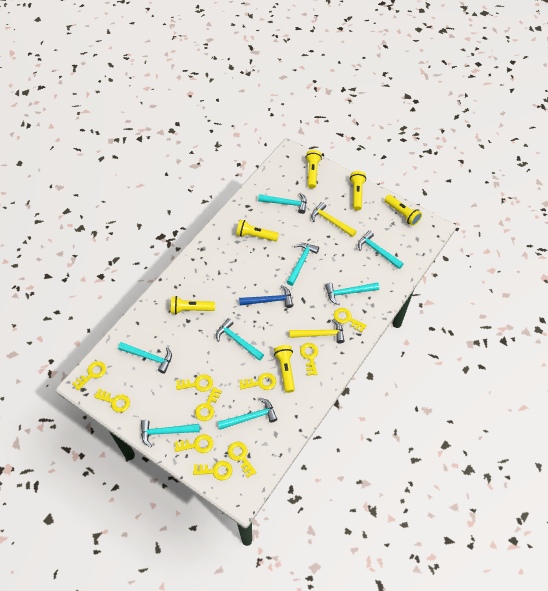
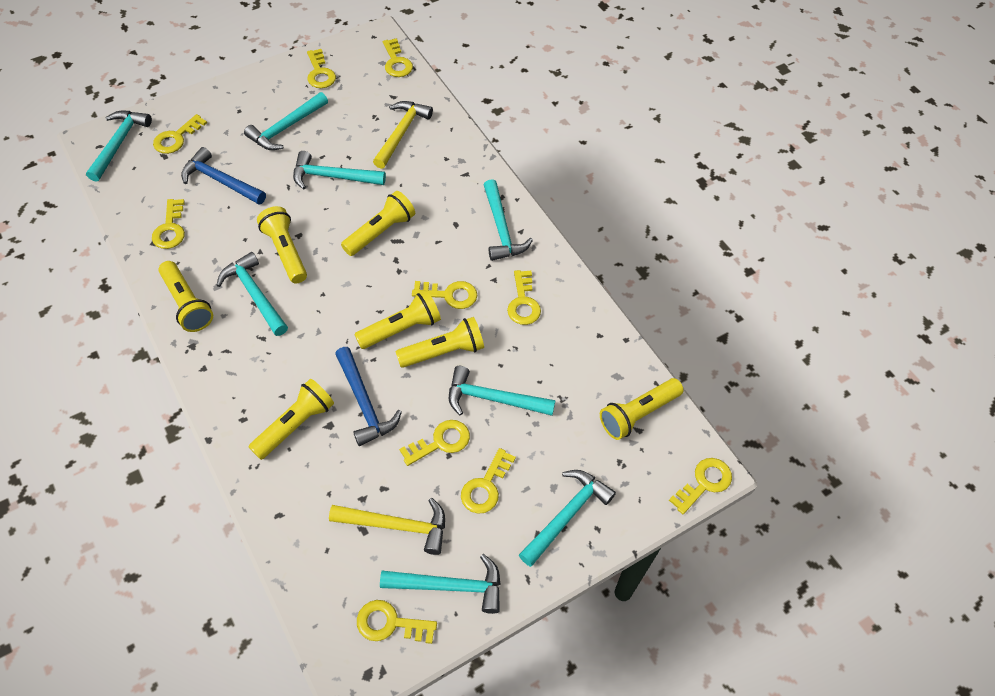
blue hammer: [239,285,293,308] = 1 -> [181,147,266,205] [335,347,402,446] = 2
yellow flashlight: [171,296,215,314] [236,220,279,241] [274,345,295,393] [305,150,322,189] [350,171,366,210] [384,195,422,226] = 6 -> [159,261,213,332] [249,379,334,460] [257,206,307,283] [341,191,415,256] [354,291,441,349] [395,317,484,368] [600,378,684,440] = 7

